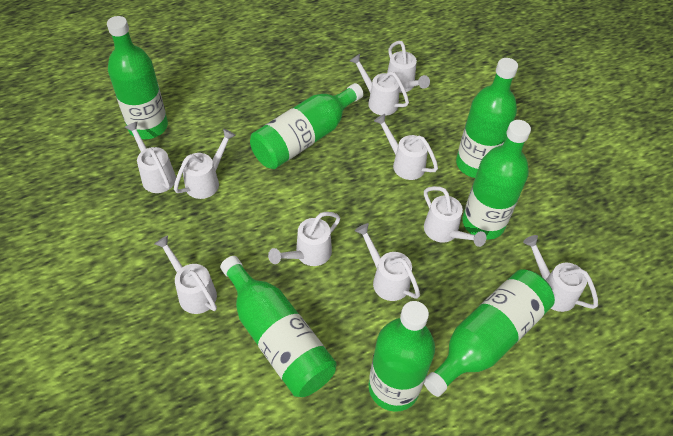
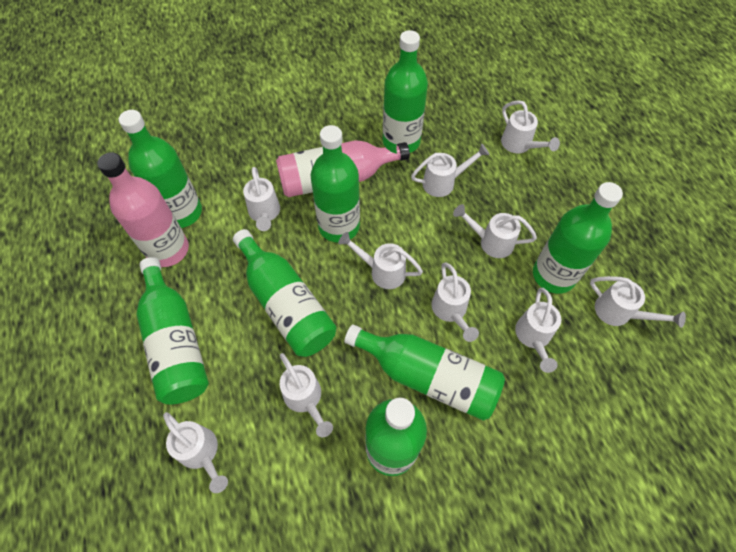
green bottle: [107,16,168,139] [220,256,336,397] [250,83,364,169] [369,301,435,412] [424,269,555,397] [456,58,518,178] [462,120,531,240] = 7 -> [119,110,202,228] [136,257,209,404] [233,229,336,357] [311,125,360,242] [344,324,505,421] [365,397,427,476] [383,30,428,153] [533,182,623,294] = 8
pink bottle: none = 0 -> [97,152,189,267] [276,140,410,197] = 2

